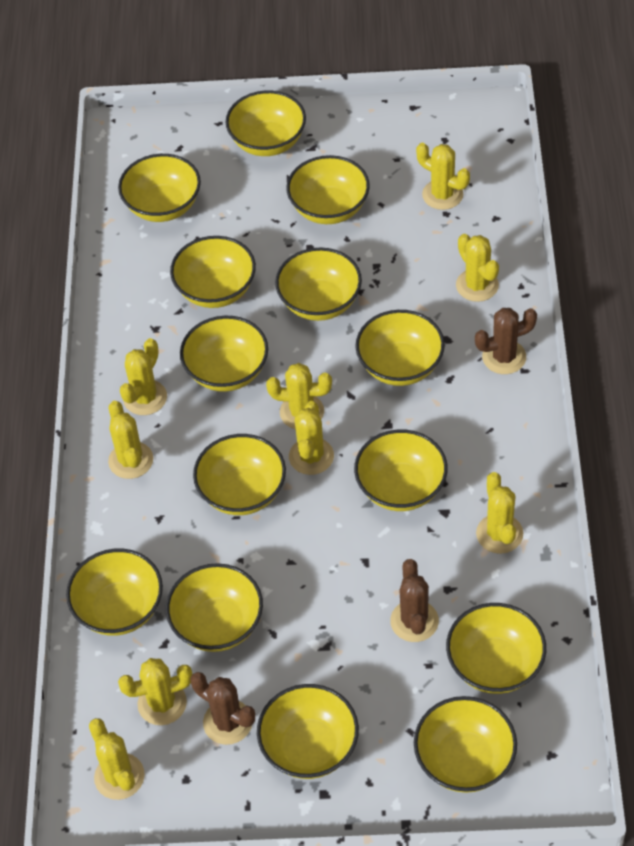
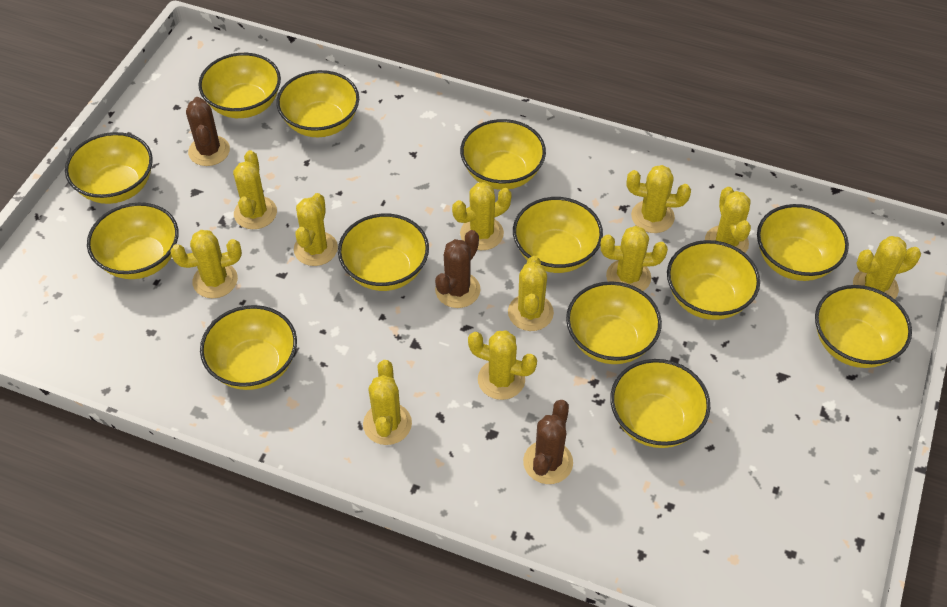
yellow bowl: [66,549,163,636] [118,154,201,222] [166,563,263,652] [170,236,256,308] [180,316,268,392] [193,434,286,515] [225,91,306,156] [257,684,359,779] [275,247,362,321] [287,155,370,224] [354,430,448,511] [355,310,445,386] [414,696,517,793] [446,603,546,694] = 14 -> [65,132,153,204] [87,203,178,279] [198,53,281,118] [200,305,297,390] [276,70,359,137] [338,213,429,291] [460,119,546,190] [513,197,603,273] [566,281,662,364] [610,359,710,448] [667,240,760,320] [757,204,849,281] [815,285,912,368] = 13
yellow cactus: [89,718,145,800] [108,401,153,479] [118,658,193,725] [120,338,167,415] [266,363,332,429] [289,401,334,475] [416,143,470,210] [456,234,499,302] [476,472,523,554] = 9 -> [170,230,242,298] [233,150,277,229] [294,193,338,266] [363,360,412,445] [452,182,512,250] [468,331,537,400] [508,256,554,331] [601,226,668,291] [627,165,691,233] [705,187,751,253] [853,236,921,299] = 11

